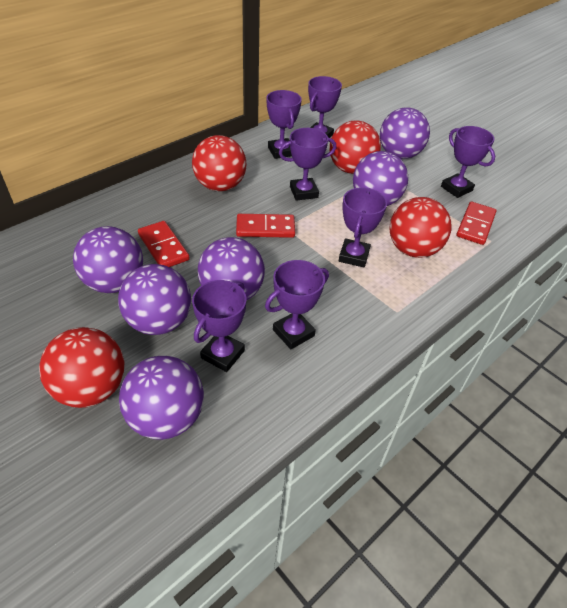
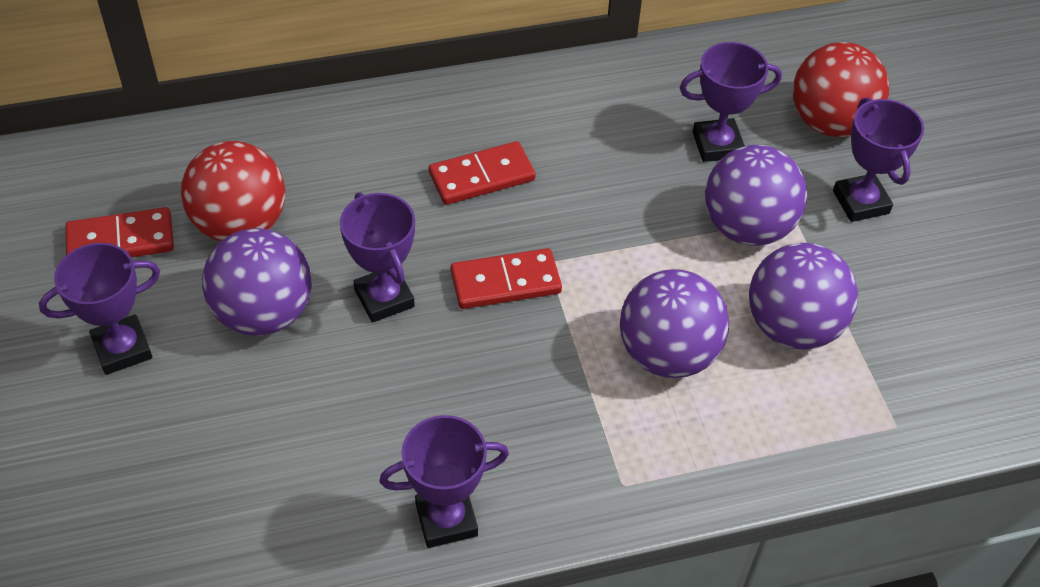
purple ball: [73,226,143,293] [118,264,191,335] [119,356,204,440] [198,237,265,300] [353,151,408,206] [380,107,430,159] = 6 -> [202,228,312,336] [620,269,729,378] [705,145,807,246] [749,243,858,349] = 4
purple trophy: [192,280,246,372] [265,260,329,349] [267,90,302,159] [279,128,336,201] [308,76,342,138] [339,188,387,268] [441,126,495,198] = 7 -> [39,243,160,375] [340,192,415,323] [380,415,509,548] [680,42,782,162] [833,97,924,222] = 5
red ball: [39,327,124,408] [192,135,246,191] [329,120,381,174] [389,197,451,258] = 4 -> [181,141,285,241] [793,42,889,137] = 2

